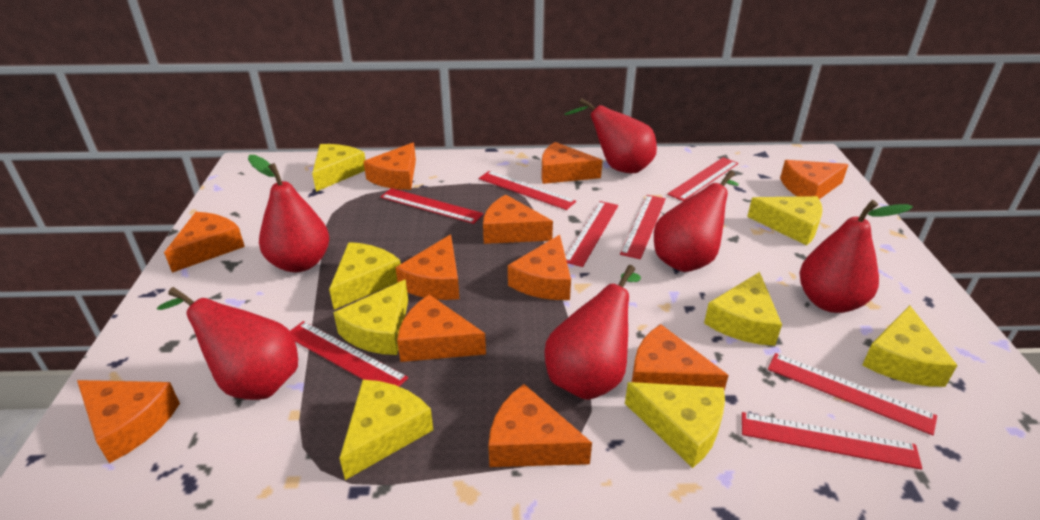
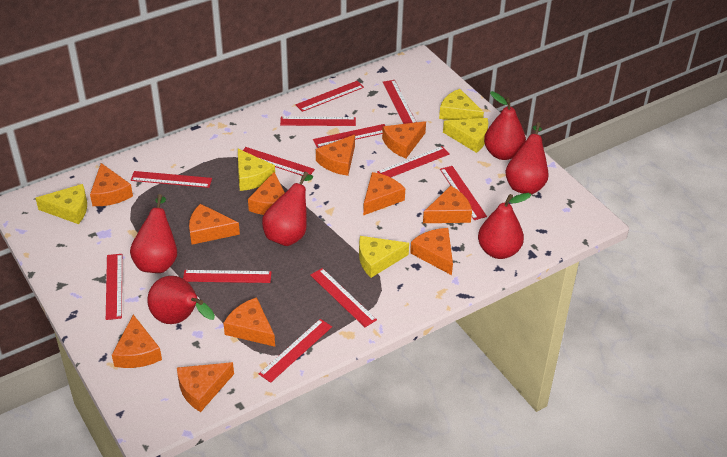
red ruler: [290,321,408,387] [380,188,483,224] [479,171,576,210] [565,201,618,267] [620,195,666,259] [667,157,738,201] [742,412,922,470] [768,353,937,436] = 8 -> [106,254,122,320] [131,171,212,188] [183,270,271,283] [243,147,315,176] [259,319,332,383] [280,117,356,126] [296,81,364,112] [310,268,377,327] [313,124,385,148] [377,146,450,178] [383,80,416,124] [440,166,487,220] = 12
yellow cheese: [312,144,366,192] [329,242,401,310] [333,279,408,355] [339,380,433,480] [625,382,725,468] [704,272,782,346] [747,196,823,246] [862,305,957,387] = 8 -> [36,184,87,224] [238,149,275,191] [359,236,409,278] [439,89,484,120] [443,118,488,153] = 5

